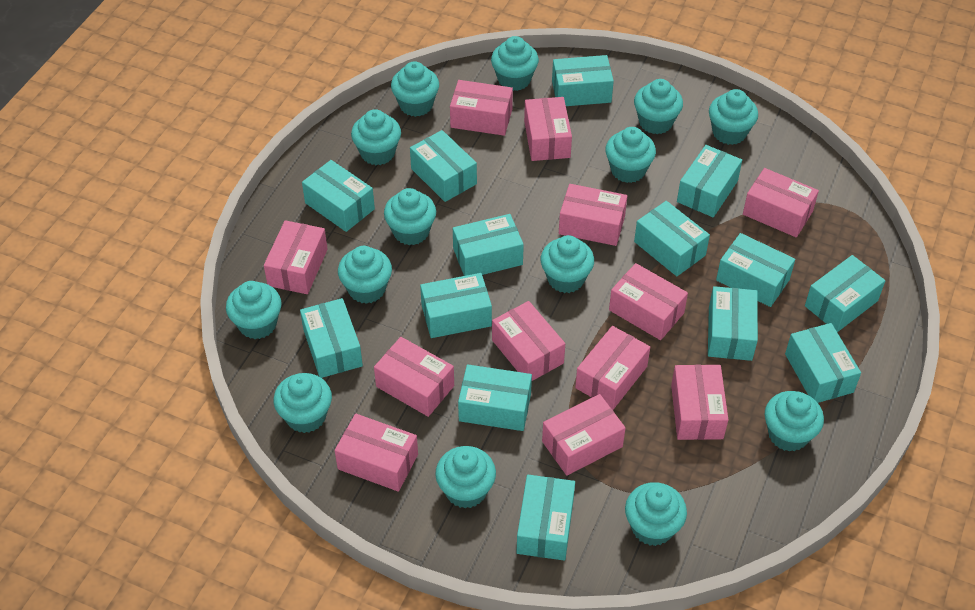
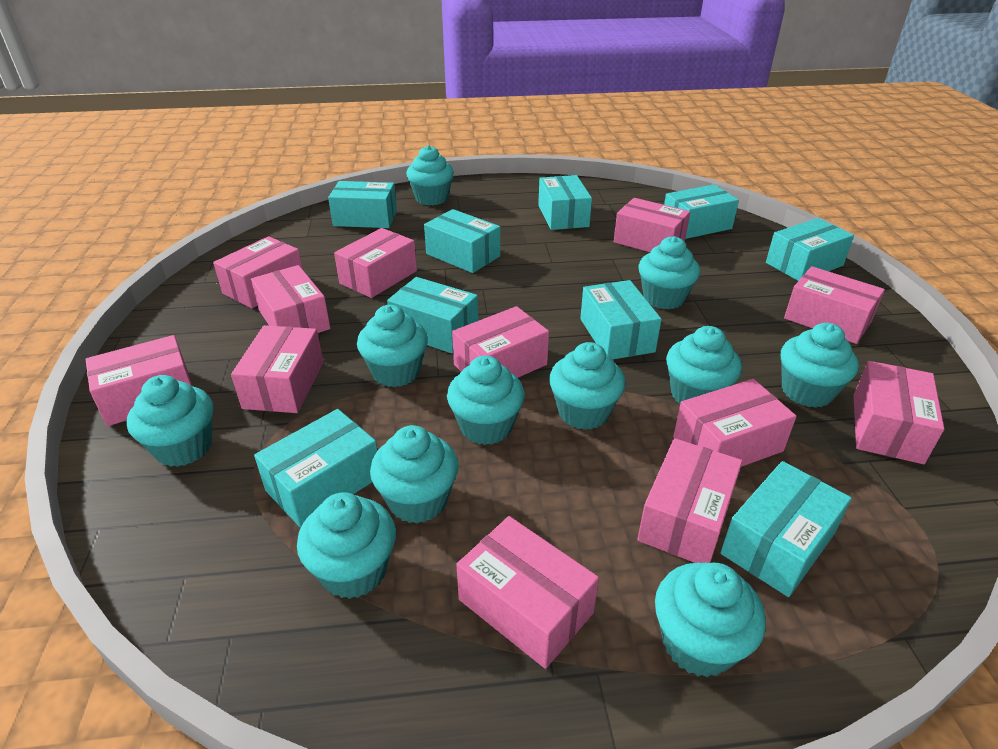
turquoise box: [300,298,363,378] [302,160,375,232] [410,130,477,202] [420,273,492,338] [453,214,524,276] [458,364,532,431] [516,475,575,561] [552,55,614,106] [634,201,710,276] [677,145,742,217] [708,286,758,361] [716,233,795,307] [785,323,861,403] [805,255,885,332] = 14 -> [254,409,378,528] [328,181,397,228] [387,277,478,354] [424,209,500,273] [538,175,592,230] [580,280,662,359] [664,185,739,239] [720,461,852,597] [766,218,854,281] = 9
turquoise cupcake: [226,281,281,339] [273,373,332,433] [338,246,392,304] [351,109,401,165] [384,188,436,245] [391,61,439,117] [435,446,496,508] [491,36,539,91] [541,235,594,293] [605,127,656,183] [625,482,687,546] [634,79,683,134] [709,89,758,145] [764,391,824,452] = 14 -> [127,375,213,467] [297,492,396,599] [357,305,428,387] [370,425,459,524] [406,145,454,206] [447,356,525,445] [549,342,626,430] [639,236,700,309] [655,563,766,678] [666,326,742,405] [781,323,859,408] = 11

